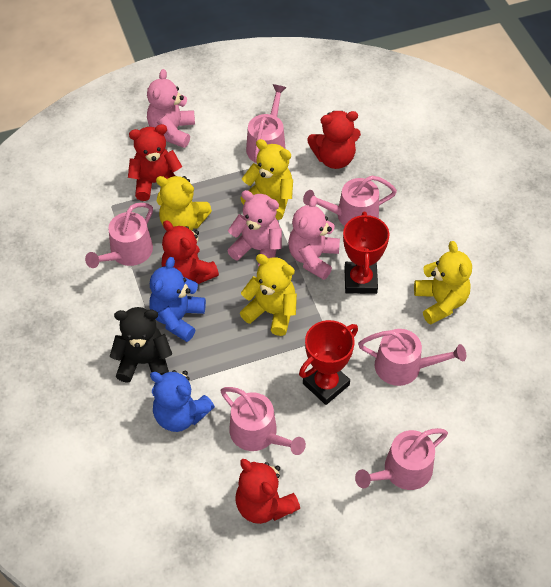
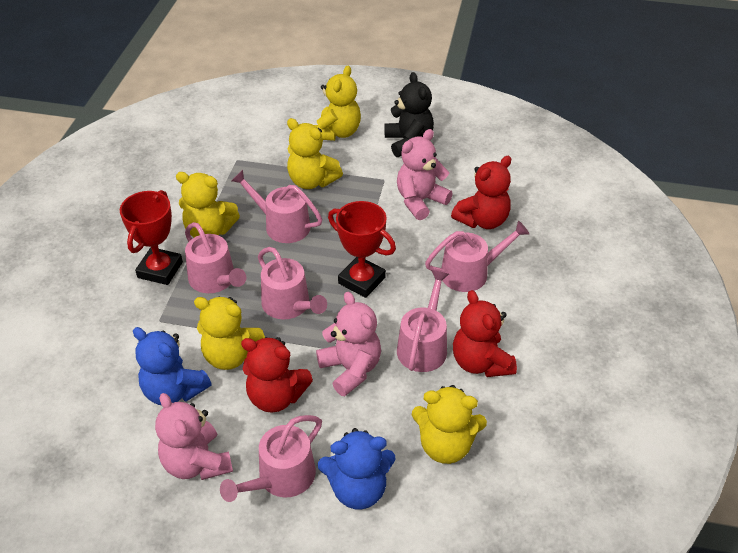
red teddy bear: [128,124,182,201] [161,220,219,284] [235,459,300,524] [307,111,361,169] = 4 -> [241,337,313,413] [451,156,512,229] [453,290,517,377] = 3
yellow teddy bear: [156,176,212,231] [240,139,293,220] [240,254,297,336] [414,241,472,325] = 4 -> [176,172,240,237] [194,297,265,370] [287,118,343,189] [314,66,361,141] [412,385,487,464] = 5

